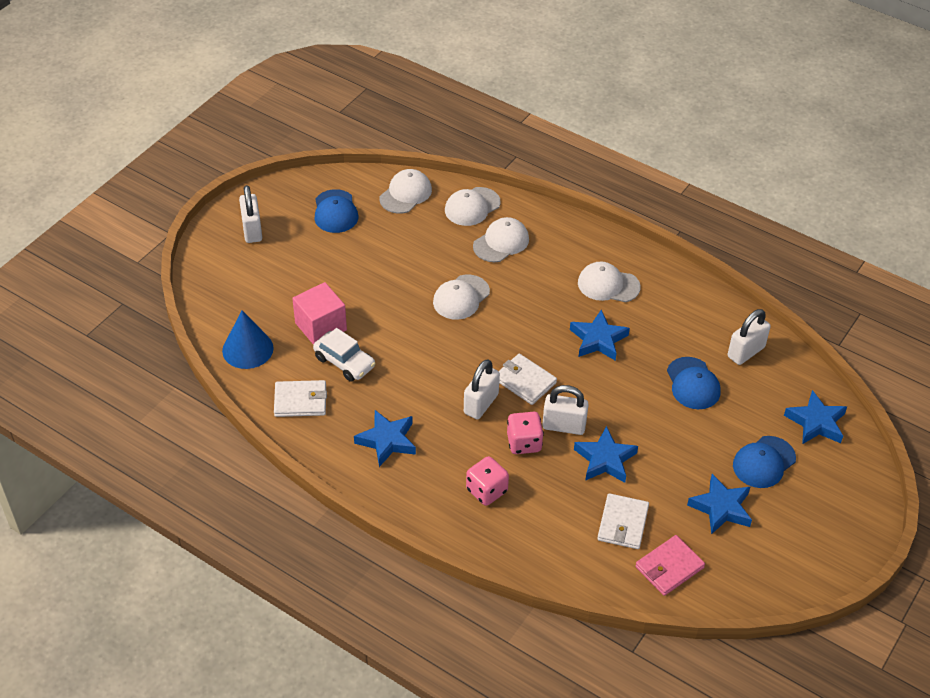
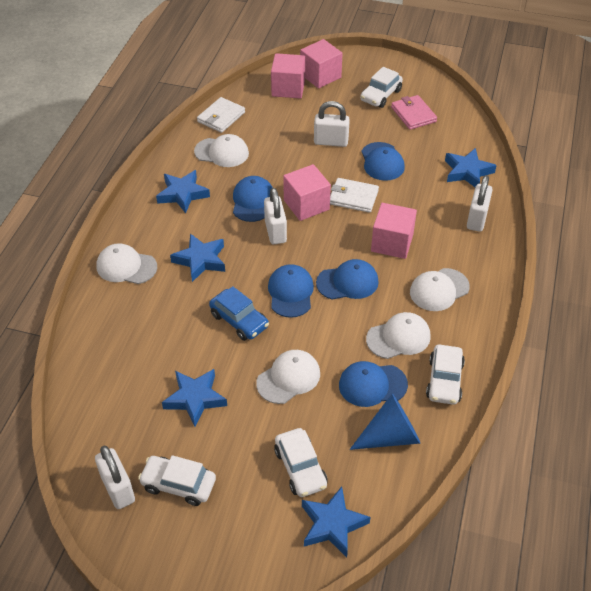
blue cap: [314,189,358,233] [667,357,721,409] [733,436,796,488] = 3 -> [233,176,273,222] [268,264,314,318] [316,259,379,300] [339,361,408,407] [361,142,405,181] = 5
blue car: none = 0 -> [209,286,269,341] = 1
pink cube: [292,282,347,345] = 1 -> [271,53,305,99] [283,164,331,221] [300,39,343,88] [371,203,417,259] = 4
pink dice: [466,456,509,506] [507,412,544,454] = 2 -> none = 0
white car: [313,328,376,382] = 1 -> [138,455,216,506] [274,428,328,497] [360,67,403,108] [426,344,465,405] = 4
white wallet: [274,380,327,417] [499,353,557,405] [597,493,649,549] = 3 -> [197,97,245,133] [330,178,379,213] = 2

